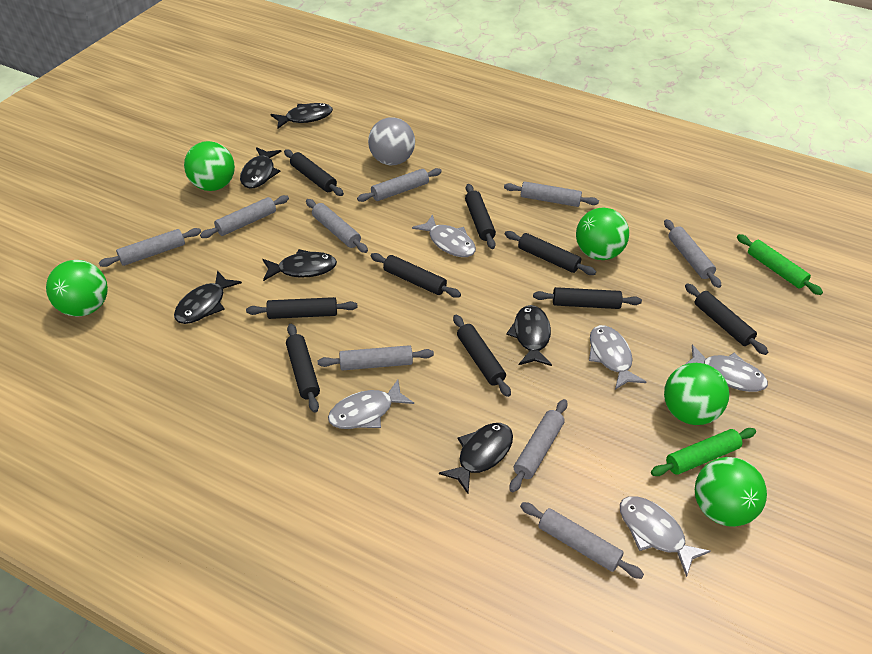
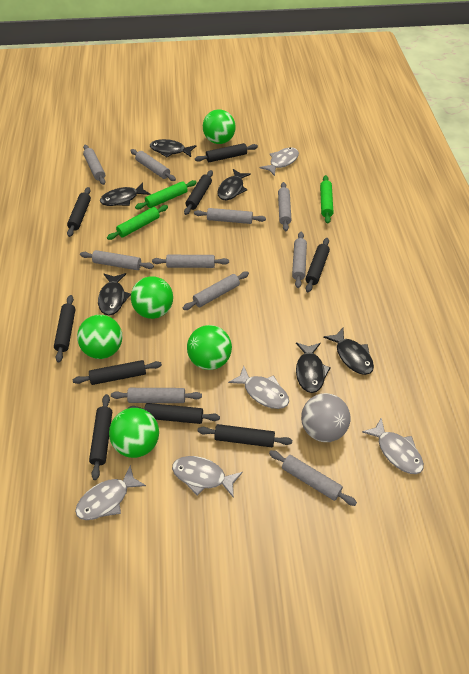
green rolling pin: [651,428,756,476] [737,234,823,295] = 2 -> [107,205,168,240] [135,180,197,209] [320,175,333,224] = 3
grey rolling pin: [99,228,201,267] [200,195,289,238] [306,199,368,253] [318,345,434,370] [357,168,442,202] [504,181,599,207] [510,399,567,492] [520,502,644,579] [664,219,722,288] = 9 -> [80,250,154,270] [83,145,106,185] [111,388,202,403] [130,149,176,181] [152,255,229,268] [183,272,249,310] [194,208,266,224] [269,450,357,506] [278,182,292,231] [292,232,307,288] = 10

